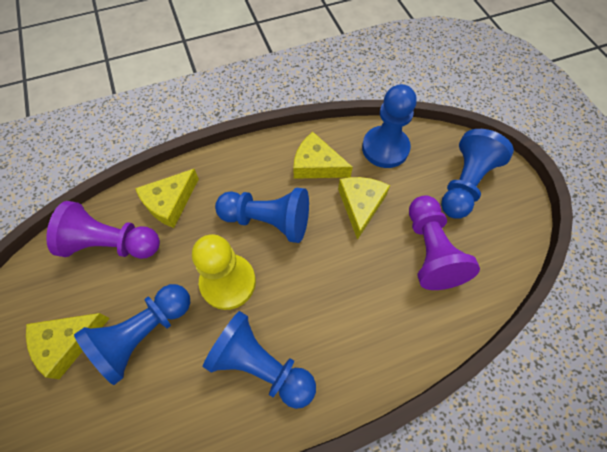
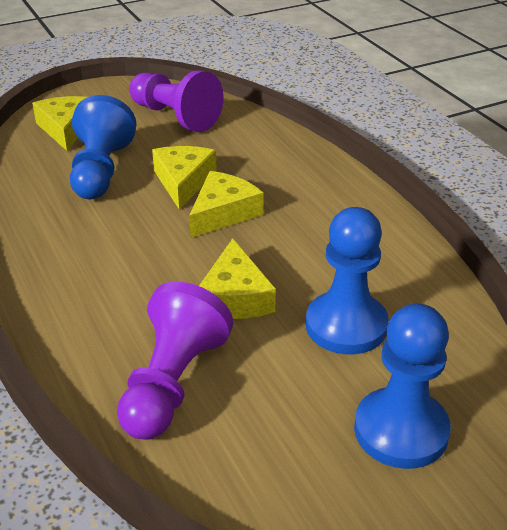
blue pawn: [74,284,190,385] [203,311,316,409] [215,188,309,243] [362,84,417,168] [441,129,514,219] = 5 -> [70,95,137,199] [306,207,389,355] [354,304,451,469] = 3
yellow pawn: [192,234,256,310] = 1 -> none = 0

